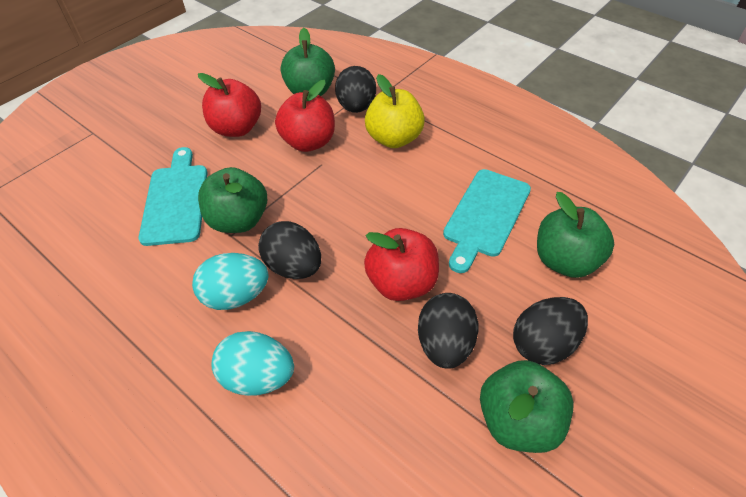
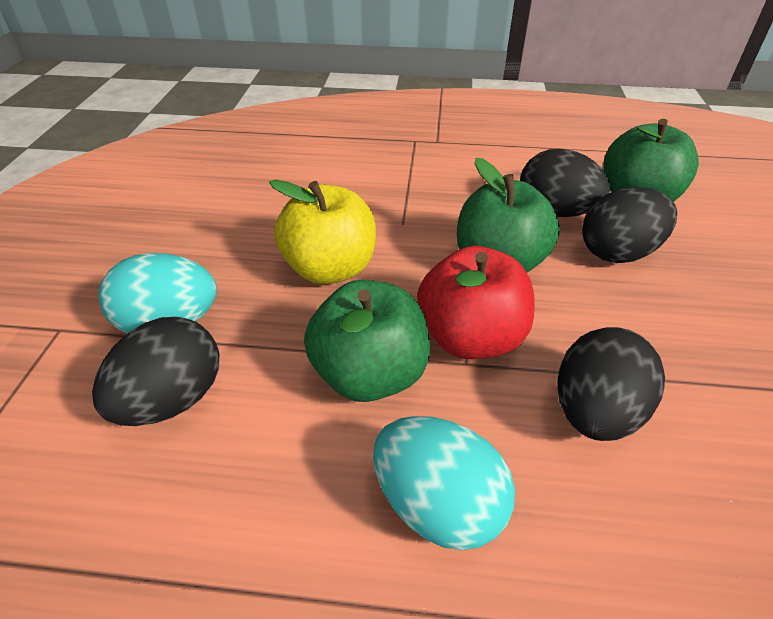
green apple: [198,167,267,233] [281,28,335,96] [480,360,574,453] [537,192,614,278] = 4 -> [304,280,430,402] [457,158,560,273] [603,119,699,202] = 3
red apple: [198,73,261,137] [275,80,335,152] [364,228,439,301] = 3 -> [417,246,535,359] = 1
turquoise cutting board: [138,147,207,246] [443,169,531,273] = 2 -> none = 0

